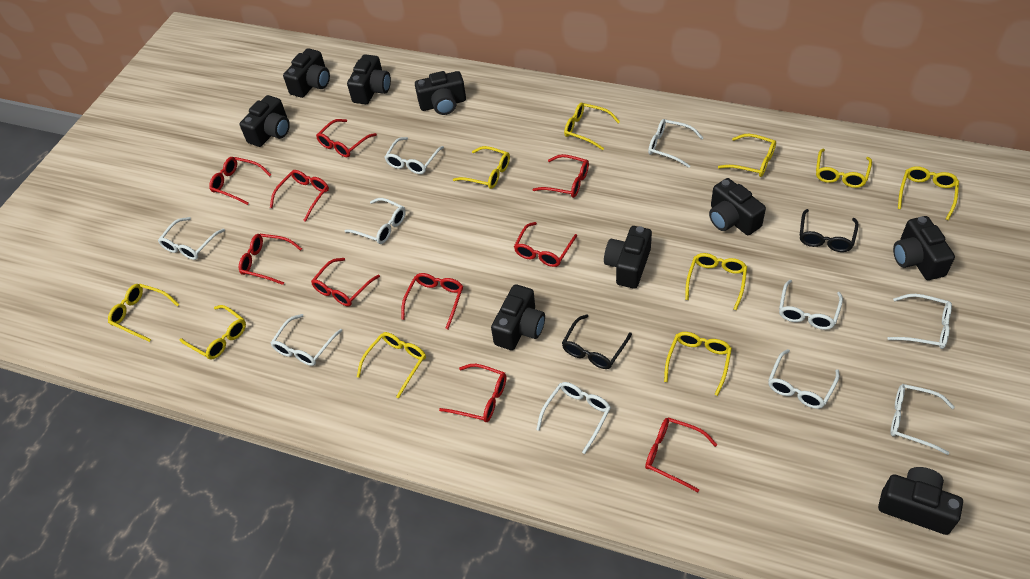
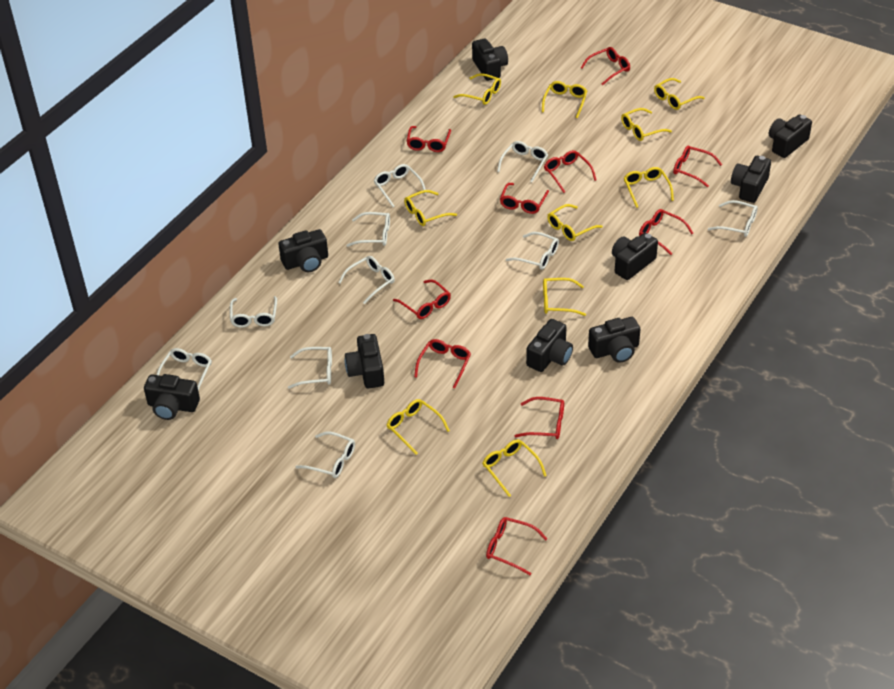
black glasses: [562,314,632,369] [800,209,859,252] = 2 -> none = 0

